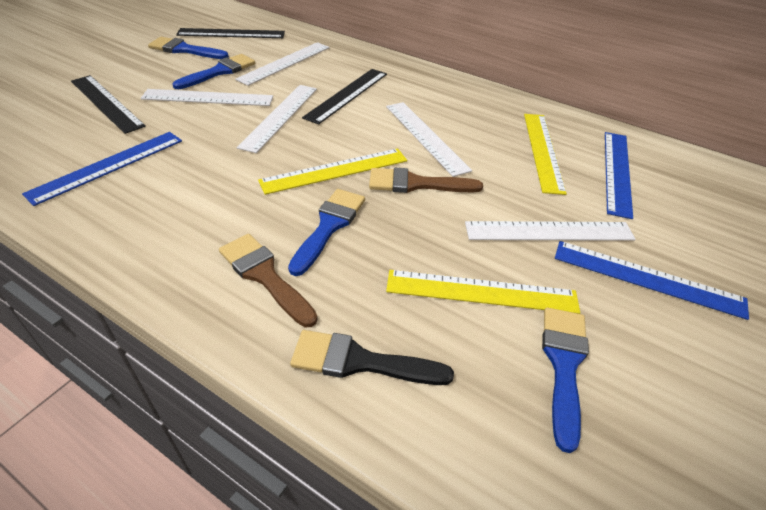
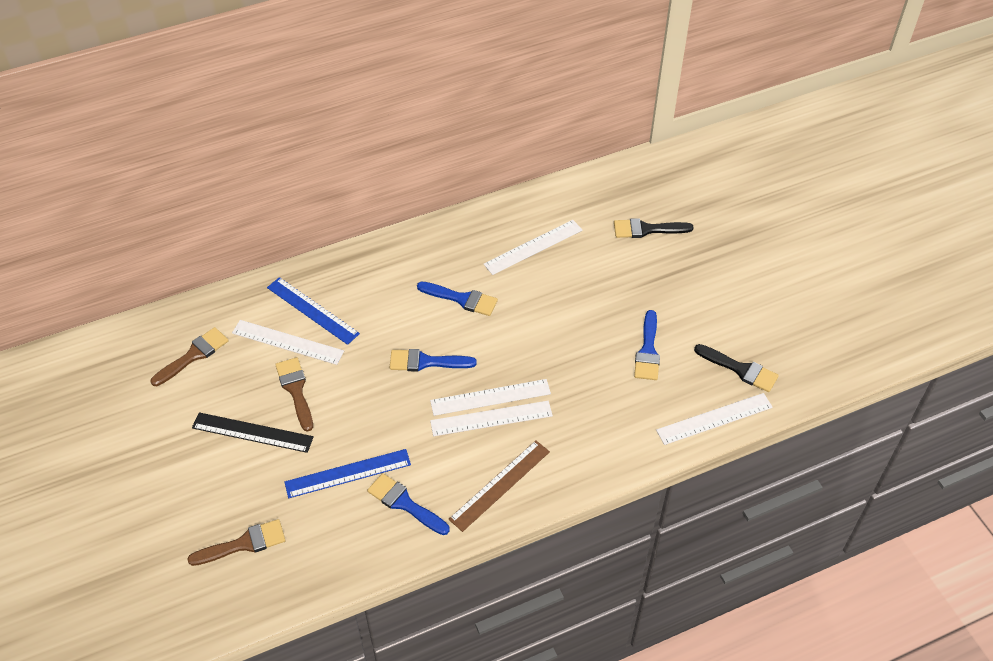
black brush: [290,330,454,385] = 1 -> [614,218,694,238] [694,344,779,392] = 2
black ruler: [71,75,146,134] [176,28,285,38] [302,69,387,125] = 3 -> [192,412,314,453] = 1
blue ruler: [22,132,182,206] [555,241,749,320] [605,132,633,219] = 3 -> [267,277,360,345] [284,449,411,498] = 2
brown brush: [219,234,318,327] [369,168,483,193] = 2 -> [151,327,229,386] [187,519,285,566] [275,357,313,432] = 3
brown ruler: none = 0 -> [448,440,550,532] = 1
yellow ruler: [258,148,407,195] [386,270,580,314] [524,114,567,195] = 3 -> none = 0

